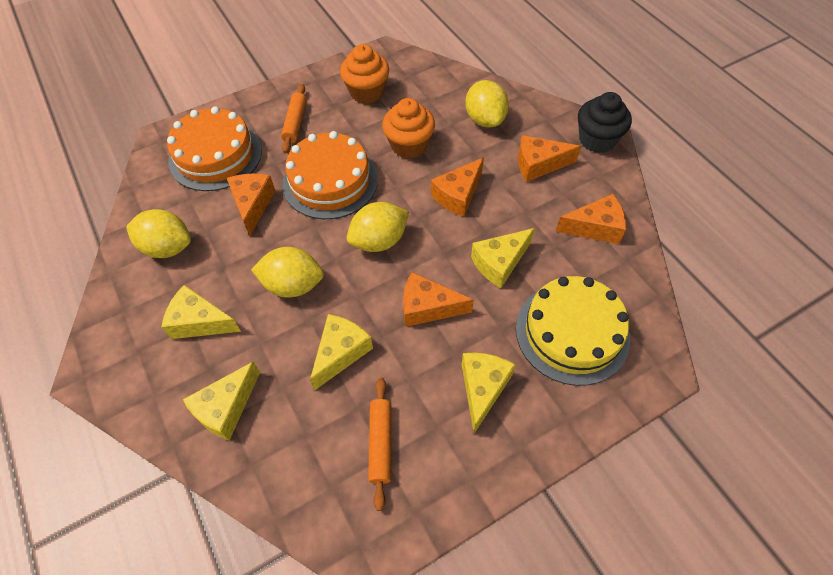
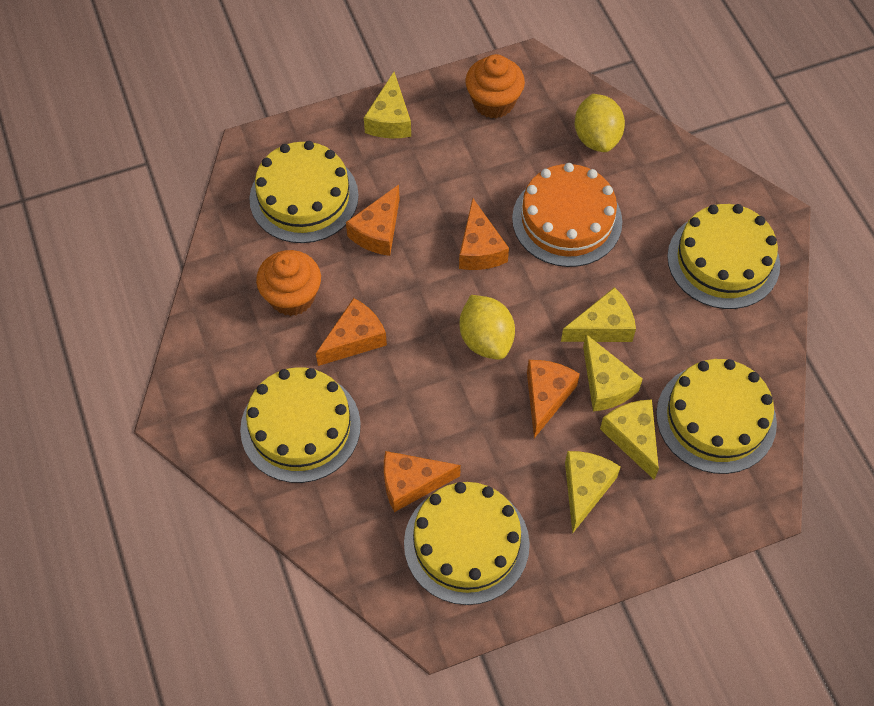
black cupcake: [578,92,632,153] = 1 -> none = 0
orange cake: [167,106,262,191] [282,131,378,219] = 2 -> [512,163,622,267] = 1
orange rolling pin: [281,84,307,154] [368,377,391,511] = 2 -> none = 0
yellow cake: [516,276,630,386] = 1 -> [240,367,361,483] [249,141,359,243] [404,482,530,605] [656,359,777,474] [667,204,780,309] = 5
yellow lemon: [126,209,191,258] [251,247,324,298] [347,202,409,252] [465,80,509,128] = 4 -> [459,295,515,360] [575,94,625,152] = 2

